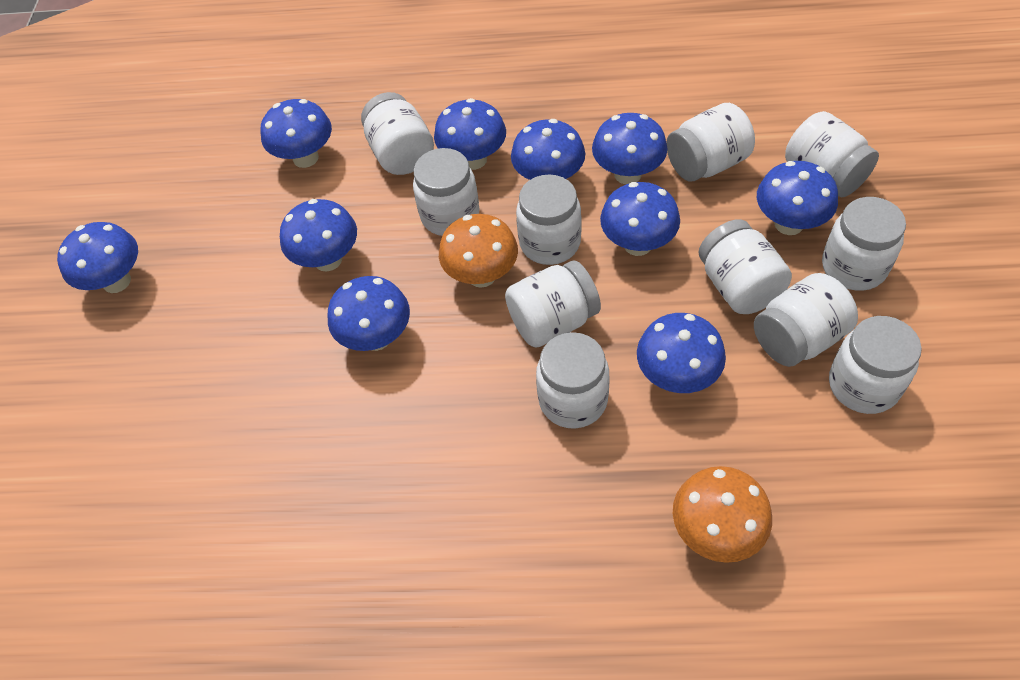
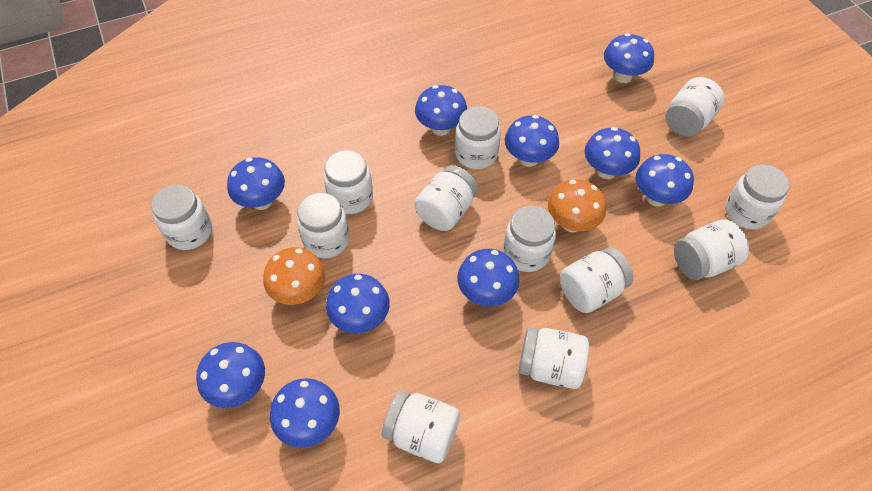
white jar: [361,92,434,175] [413,148,479,236] [505,261,601,348] [516,175,581,265] [536,332,610,429] [666,103,755,182] [698,219,792,314] [754,273,858,367] [785,111,879,197] [822,197,906,291] [829,316,922,414] = 11 -> [151,184,212,250] [297,193,350,258] [324,150,373,214] [382,390,460,463] [415,165,478,231] [455,106,501,169] [503,206,556,272] [519,327,589,389] [560,247,634,313] [665,77,724,137] [674,219,749,280] [725,164,790,229] = 12

